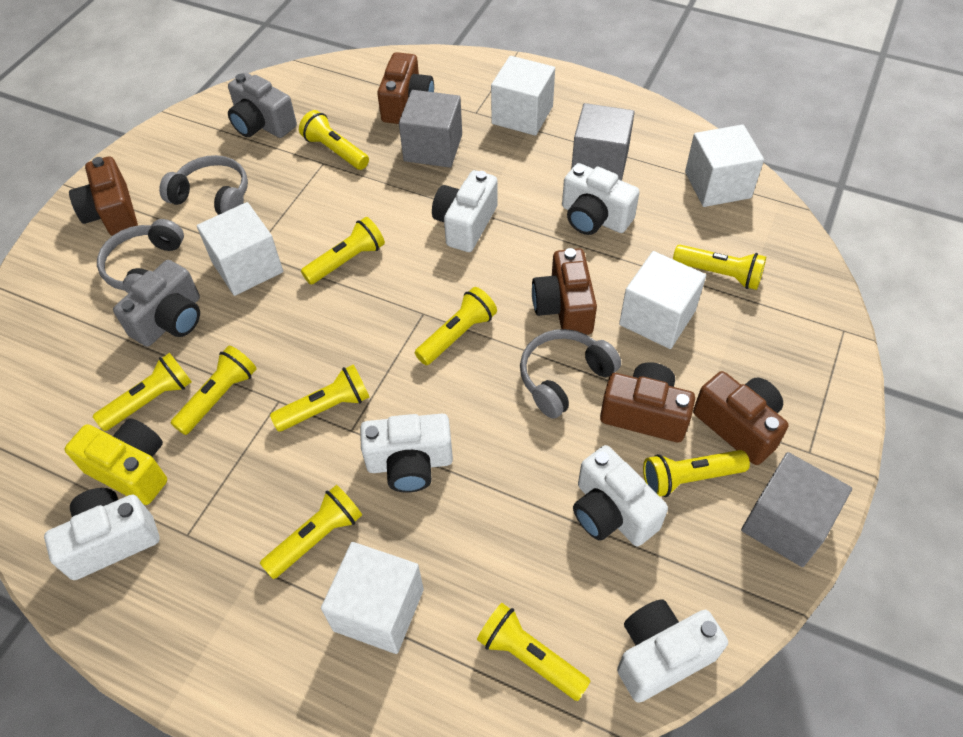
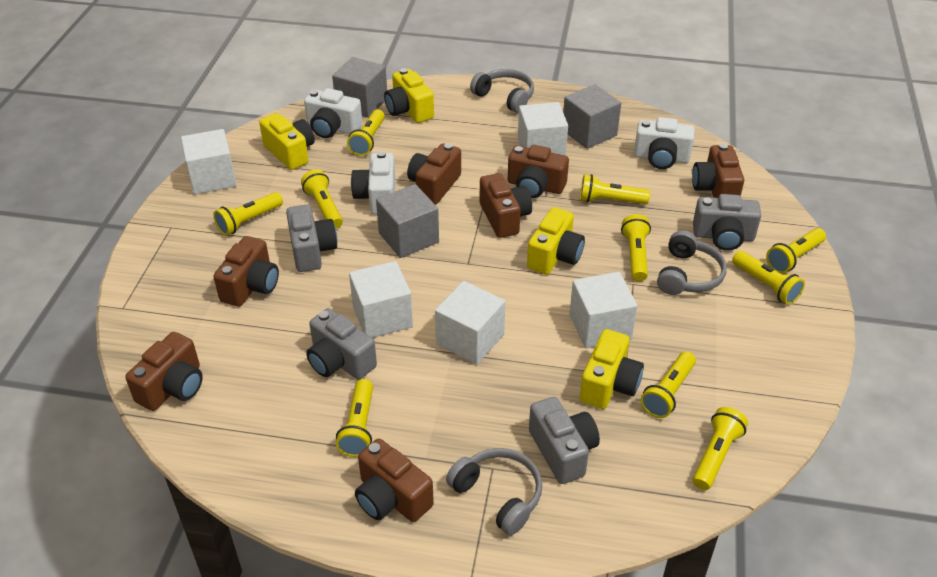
brown camera: [69,156,138,236] [377,52,434,124] [532,248,597,335] [600,362,695,442] [693,371,789,465] = 5 -> [125,332,203,411] [213,236,279,307] [355,439,434,522] [407,143,461,205] [480,173,532,238] [508,145,569,198] [692,143,744,198] = 7
grey camera: [113,260,200,347] [228,73,297,138] = 2 -> [286,204,337,272] [306,308,377,379] [529,397,600,484] [693,194,761,251] = 4
white camera: [44,488,160,580] [360,413,453,493] [432,170,498,252] [562,163,640,235] [573,445,668,546] [617,599,728,703] = 6 -> [304,88,362,138] [351,151,395,214] [634,117,695,169] = 3
yellow camera: [64,418,167,505] = 1 -> [259,113,315,170] [384,68,434,123] [527,207,585,275] [580,329,644,409] = 4

